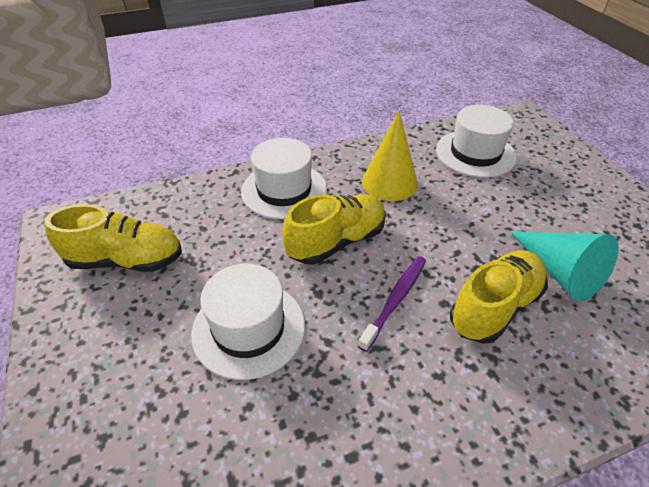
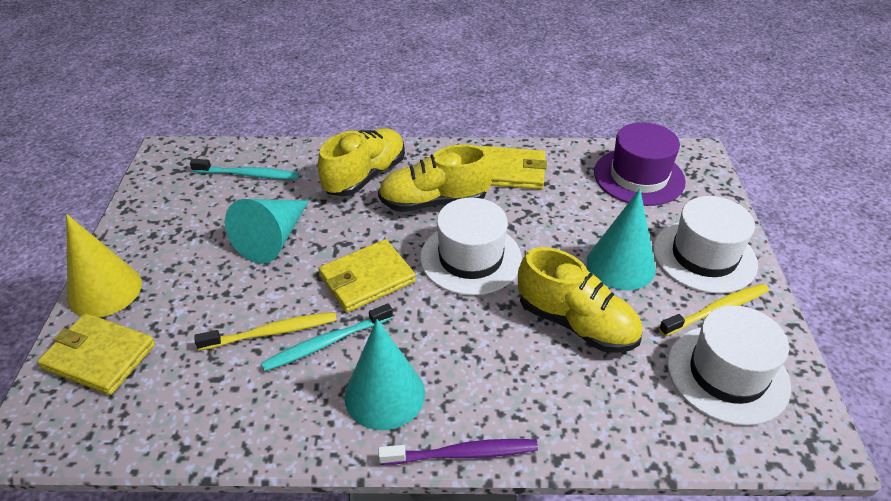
purple hat: none = 0 -> [594,122,686,206] = 1
turquoise cone: [510,231,619,301] = 1 -> [225,199,309,264] [344,319,425,430] [587,189,656,290] = 3
turquoise toothbrush: none = 0 -> [190,159,299,179] [261,303,393,372] = 2
yellow toothbrush: none = 0 -> [194,312,337,351] [659,284,769,336] = 2
yellow wallet: none = 0 -> [37,313,155,395] [318,239,416,313] [481,146,547,190] = 3

